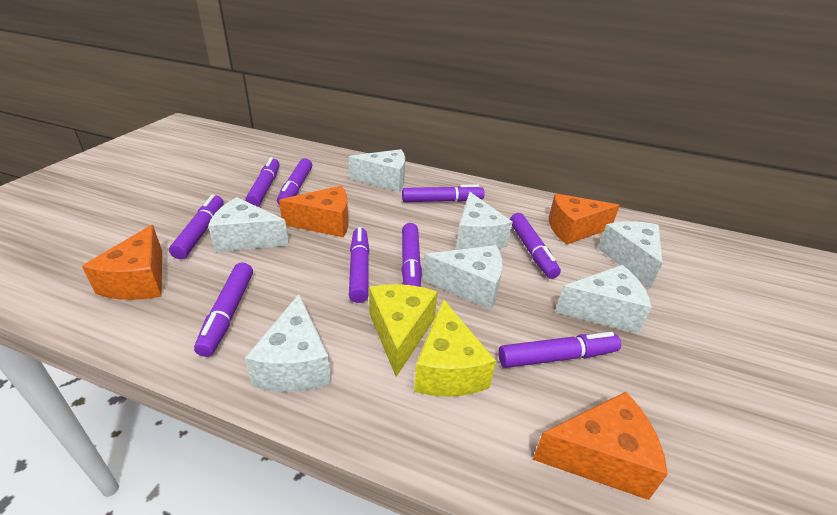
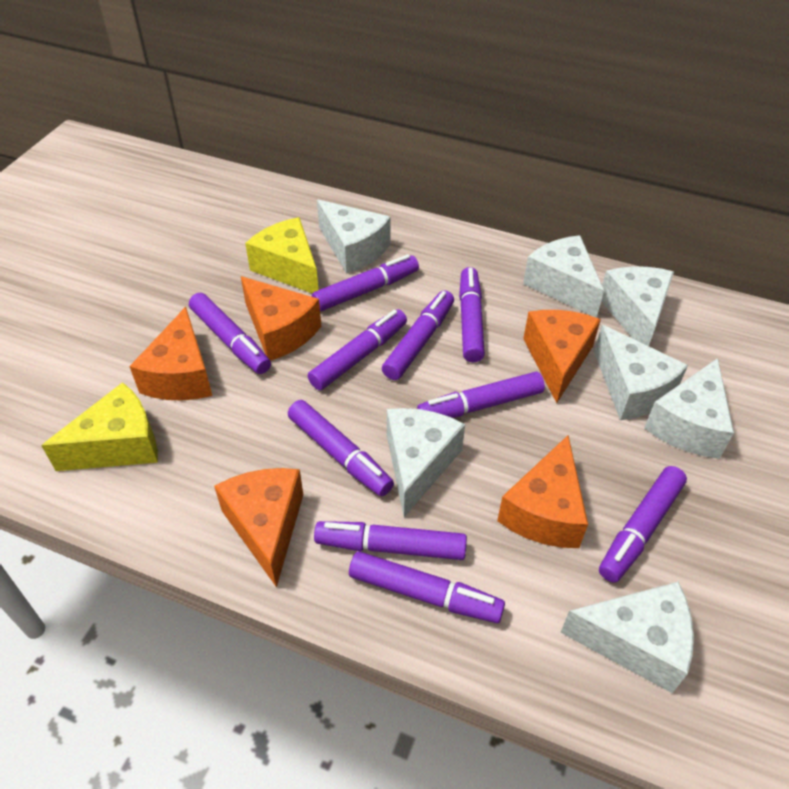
orange cheese: [82,225,162,300] [279,186,348,237] [533,392,668,500] [549,194,620,245] = 4 -> [129,307,212,400] [214,468,303,588] [241,276,321,361] [497,436,588,548] [523,310,601,403] = 5
purple marker: [169,195,224,259] [194,262,253,357] [245,157,280,207] [277,158,312,204] [349,227,369,303] [402,184,485,202] [402,223,422,287] [498,332,621,368] [510,213,561,279] = 9 -> [189,293,271,374] [288,400,394,496] [308,309,407,390] [312,254,419,311] [314,521,467,560] [349,551,505,623] [382,290,454,380] [417,372,545,418] [459,267,485,362] [599,466,687,583] = 10

